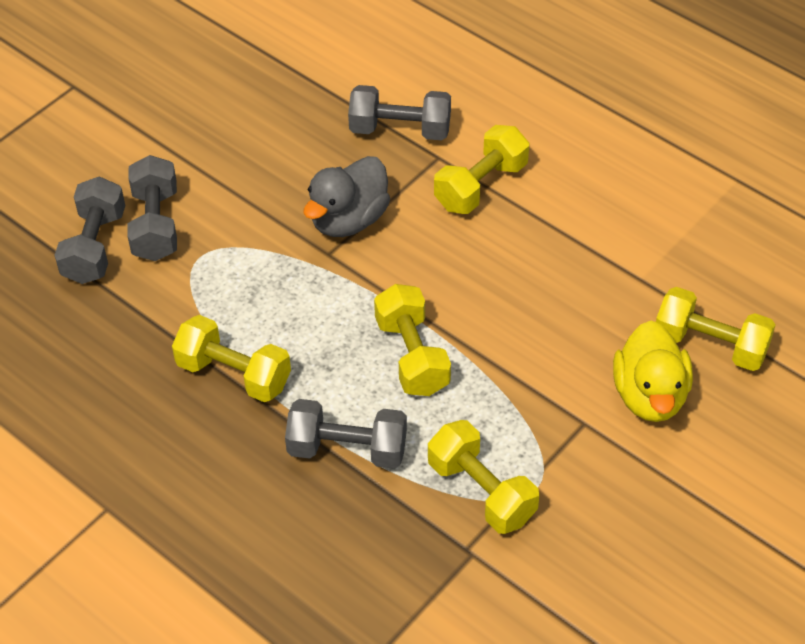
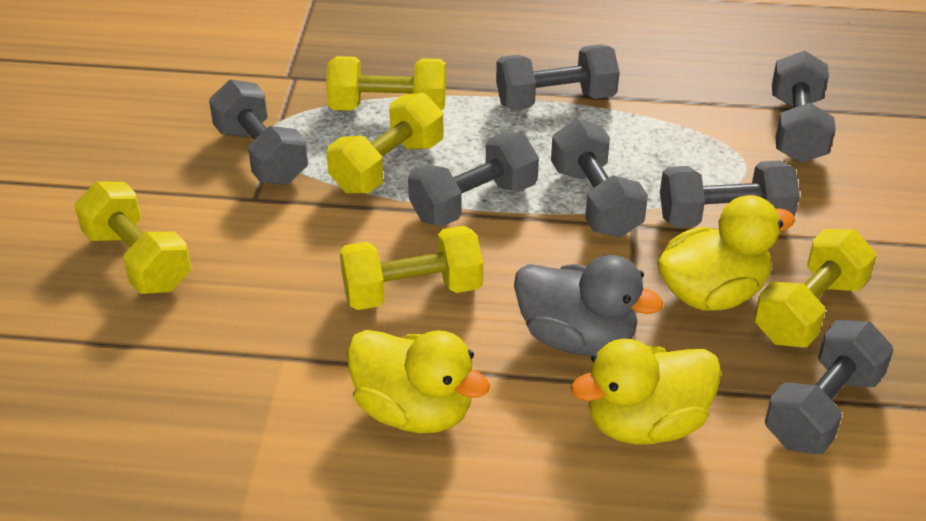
grey dumbbell: [55,176,125,284] [127,155,177,261] [285,399,407,469] [348,85,451,140] = 4 -> [209,80,308,185] [408,132,539,227] [496,44,620,110] [551,119,648,238] [660,160,800,228] [765,320,894,454] [772,51,836,163] = 7
yellow duck: [613,321,693,422] = 1 -> [347,330,490,433] [571,339,722,445] [657,195,795,311] = 3

